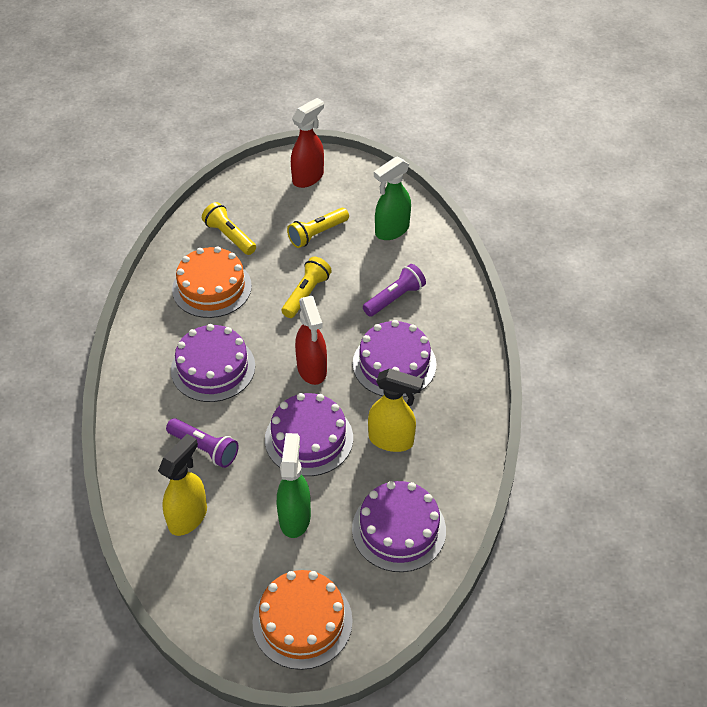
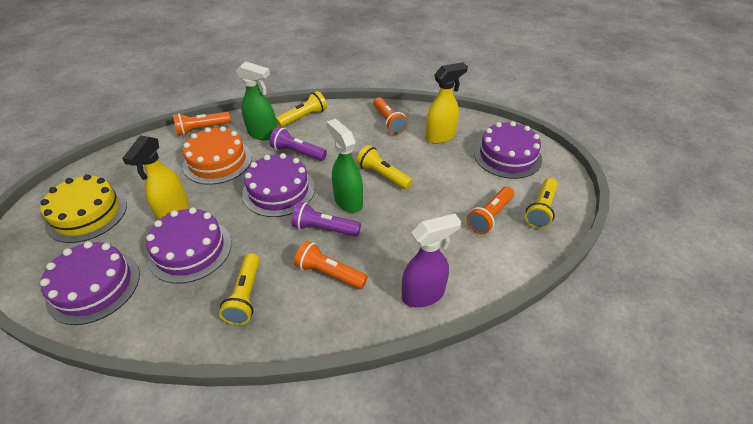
orange cake: [172,246,252,318] [252,570,353,670] = 2 -> [183,126,252,185] = 1
orange flashlight: none = 0 -> [173,112,231,136] [294,241,368,289] [373,97,408,135] [466,187,514,234] = 4
purple spray bottle: none = 0 -> [402,214,461,308] = 1
red spray bottle: [291,98,324,188] [295,296,327,385] = 2 -> none = 0
yellow cake: none = 0 -> [40,174,127,243] = 1
yellow flashlight: [202,202,256,255] [282,257,332,318] [287,208,349,248] = 3 -> [219,253,260,325] [276,91,327,127] [356,145,413,190] [525,178,558,229] = 4

